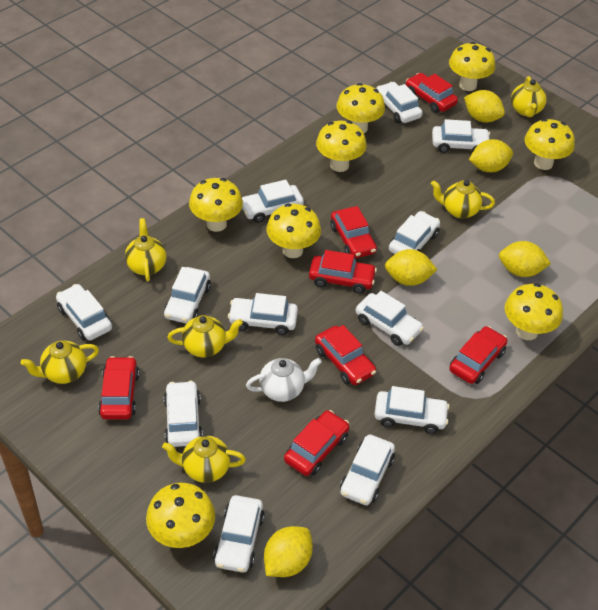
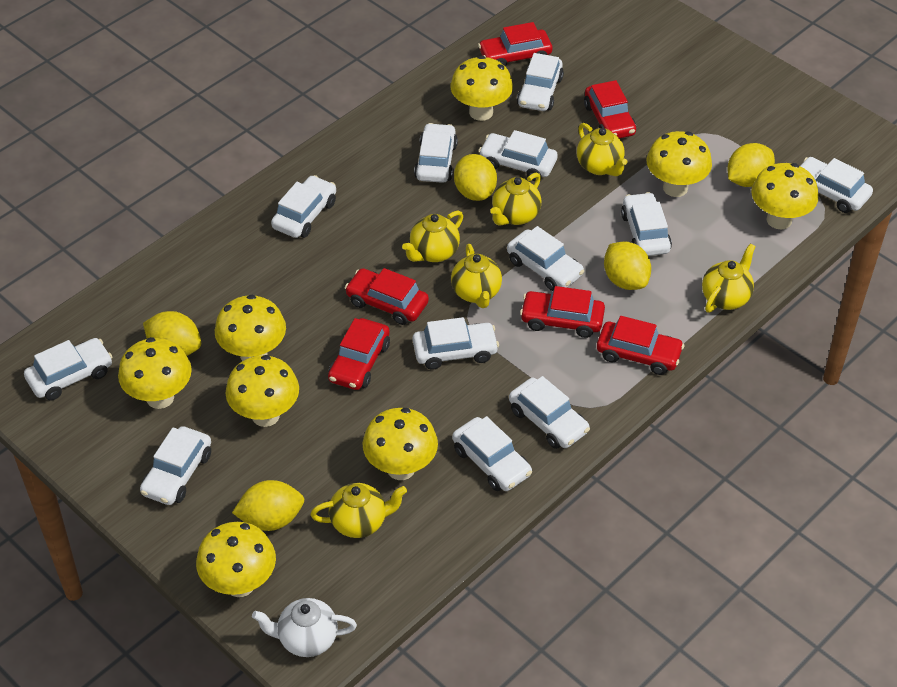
red car: [98,356,139,419] [284,410,349,476] [309,250,377,294] [315,325,376,385] [330,206,377,258] [406,73,458,113] [449,326,508,384] = 7 -> [328,318,390,390] [345,268,429,325] [478,22,552,67] [520,286,605,338] [584,80,636,139] [597,316,684,375] = 6

